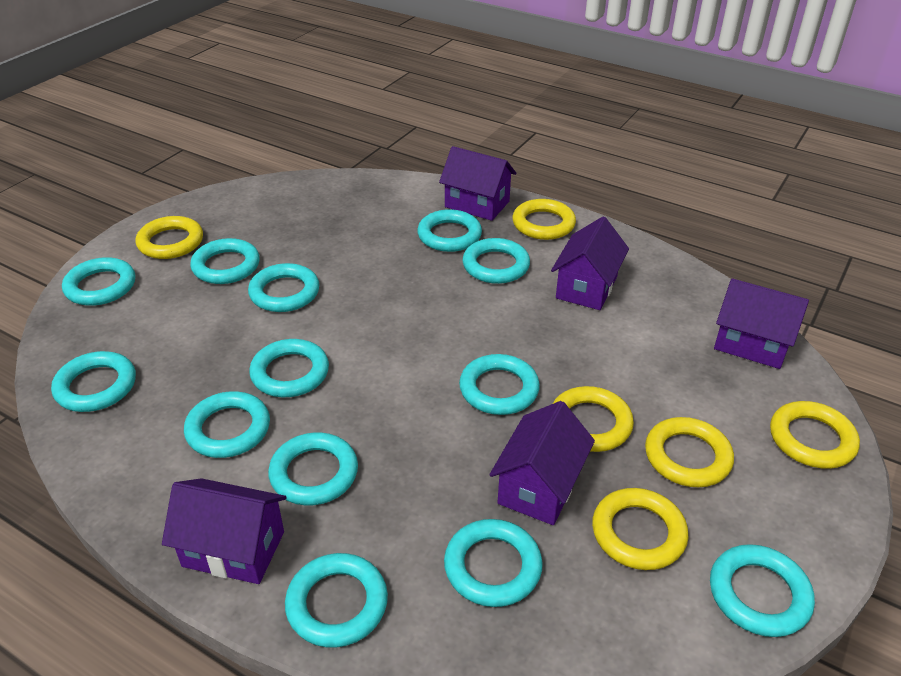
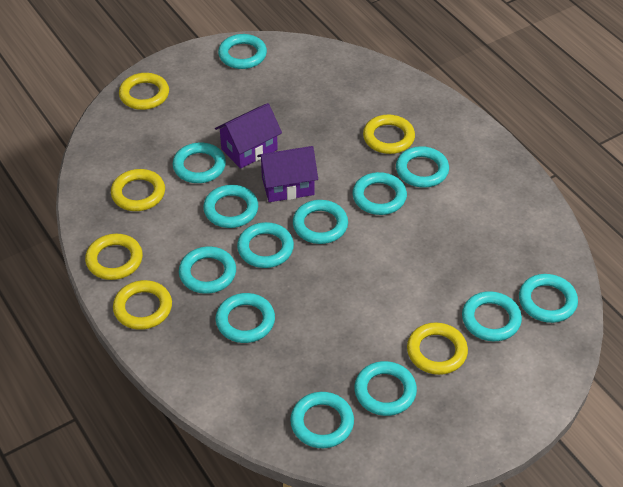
purple house: [162,478,287,584] [439,146,516,221] [489,401,595,525] [551,217,629,310] [714,278,809,369] = 5 -> [215,103,282,169] [257,146,318,202] = 2

